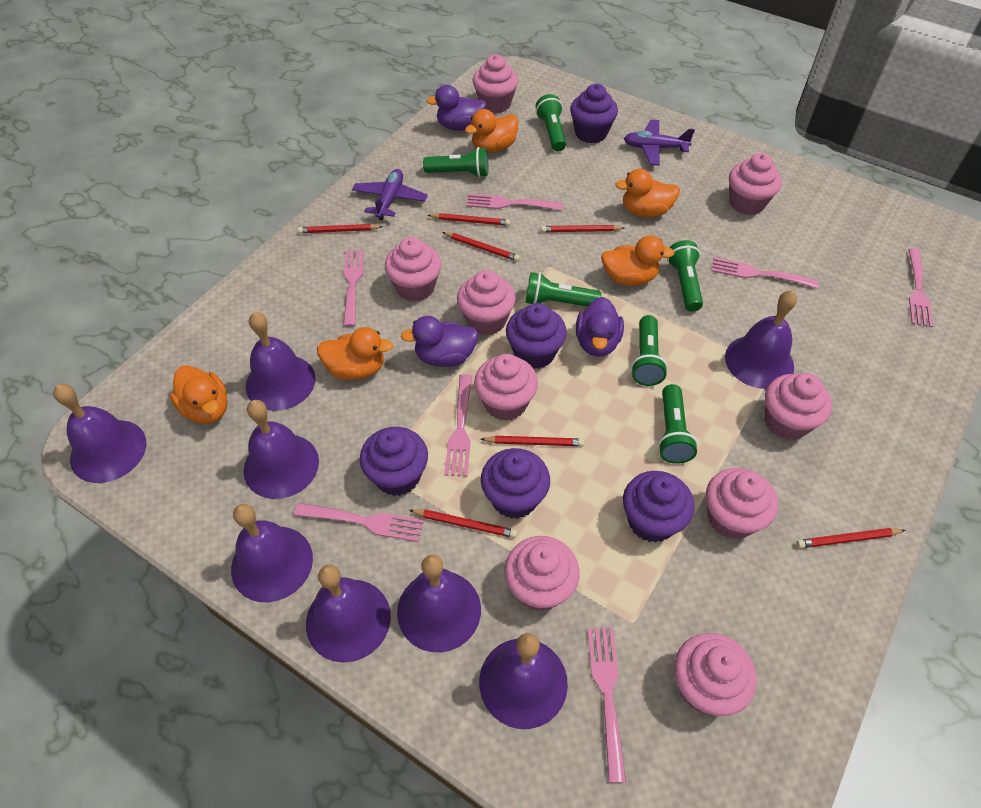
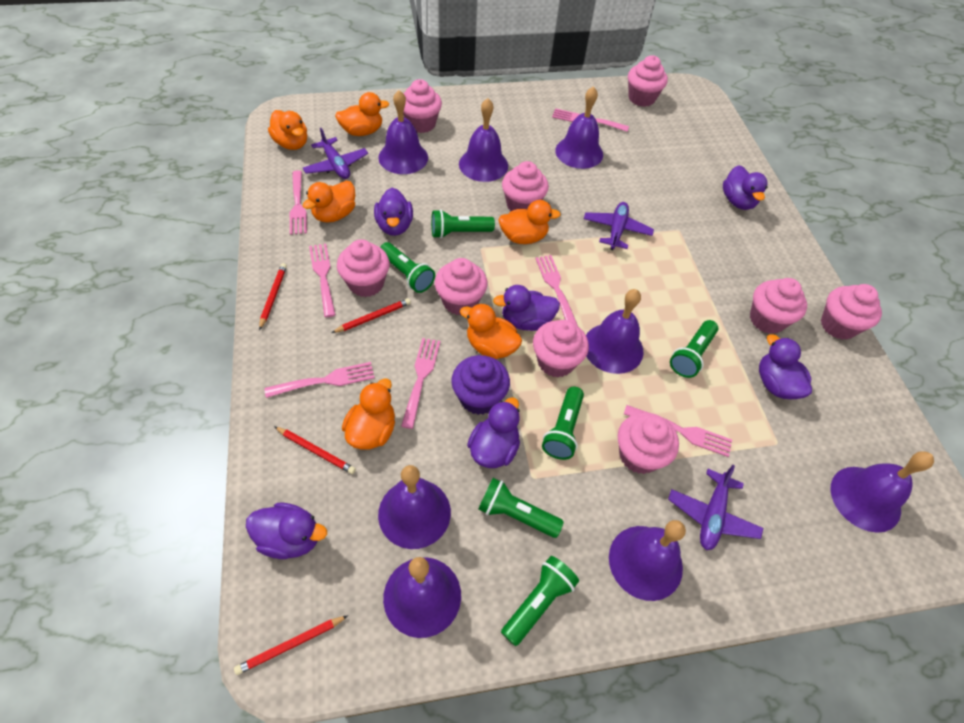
orange duck: [170,365,227,424] [317,327,393,380] [465,109,519,153] [601,235,675,286] [615,169,680,217] = 5 -> [268,110,307,150] [302,181,355,223] [335,92,389,136] [342,378,395,450] [460,304,522,359] [499,200,561,244] = 6
purple cupcake: [360,427,428,496] [481,448,550,519] [506,303,567,369] [570,83,618,143] [623,471,694,543] = 5 -> [451,355,510,415] = 1
purple duck: [401,316,478,367] [426,85,486,131] [576,297,624,357] = 3 -> [246,503,327,559] [374,188,413,236] [467,397,520,468] [493,285,560,331] [723,165,768,210] [759,334,812,399] = 6
purple plane: [352,169,428,220] [624,120,695,165] = 2 -> [303,128,368,179] [584,202,654,250] [668,465,763,550] = 3
red pencil: [297,224,383,233] [409,509,517,538] [428,213,511,226] [442,232,520,262] [481,436,585,446] [541,225,624,232] [796,528,905,548] = 7 -> [234,615,348,675] [259,263,287,330] [274,426,356,474] [332,298,411,333] = 4

